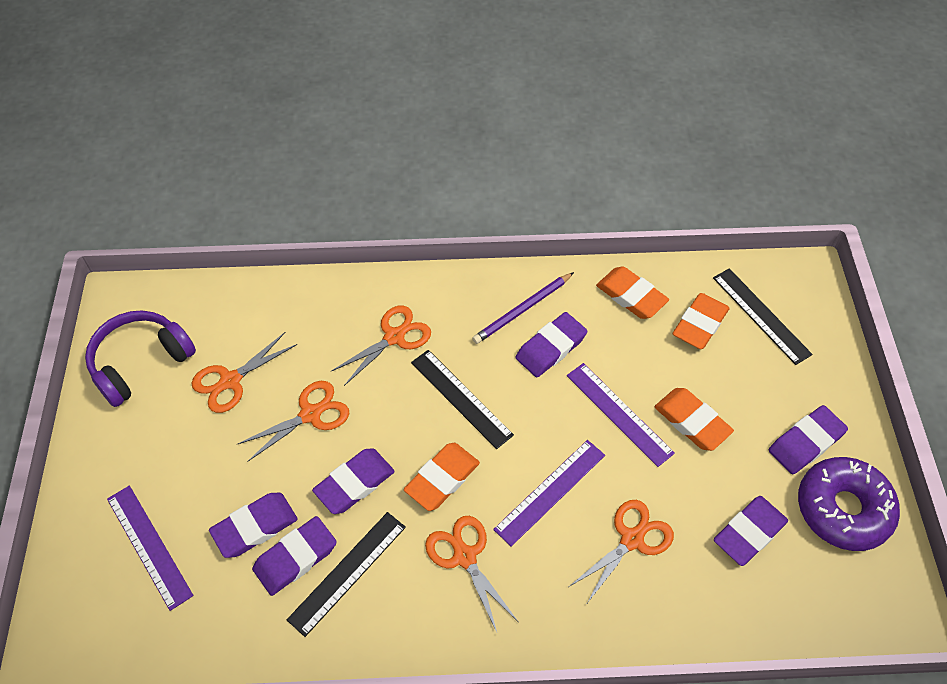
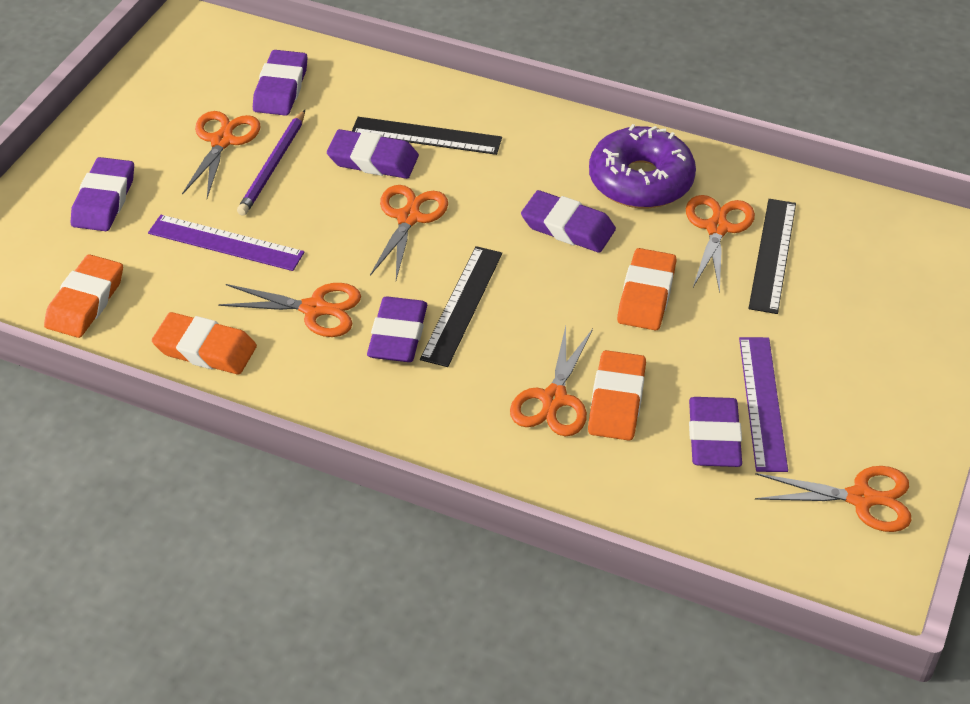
orange scissors: [192,332,297,413] [238,381,349,462] [331,305,431,386] [425,516,518,632] [569,500,674,603] = 5 -> [182,111,261,198] [218,283,361,337] [370,185,448,280] [510,326,593,436] [686,195,755,293] [755,466,912,532] = 6
purple headphones: [85,311,196,407] = 1 -> none = 0
purple ruler: [107,486,194,611] [493,440,605,546] [567,363,675,467] = 3 -> [148,215,305,271] [739,337,788,472] = 2

